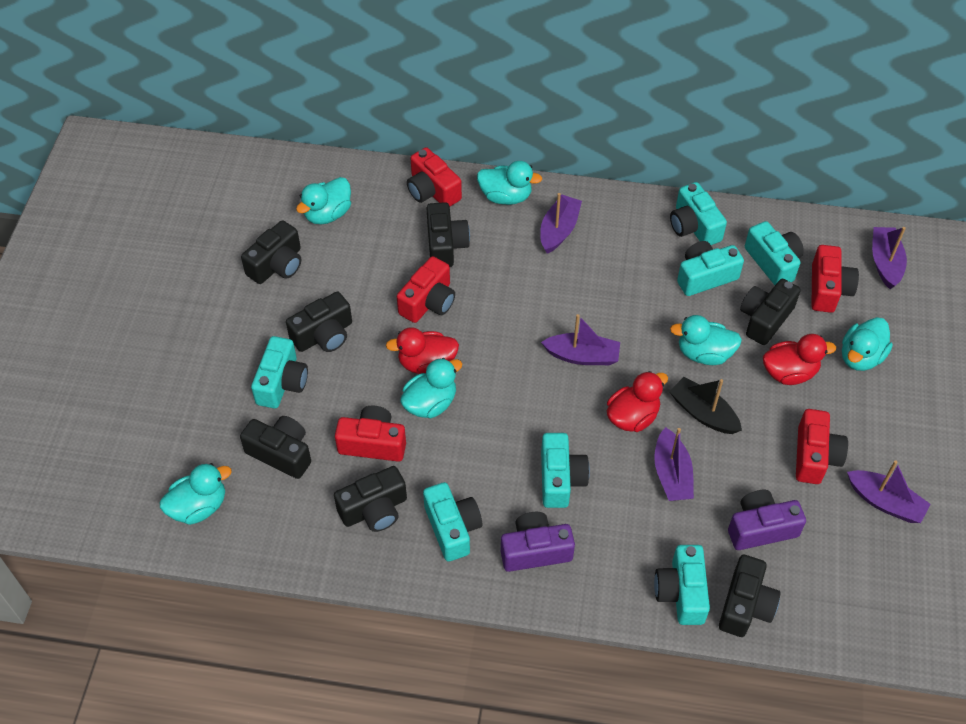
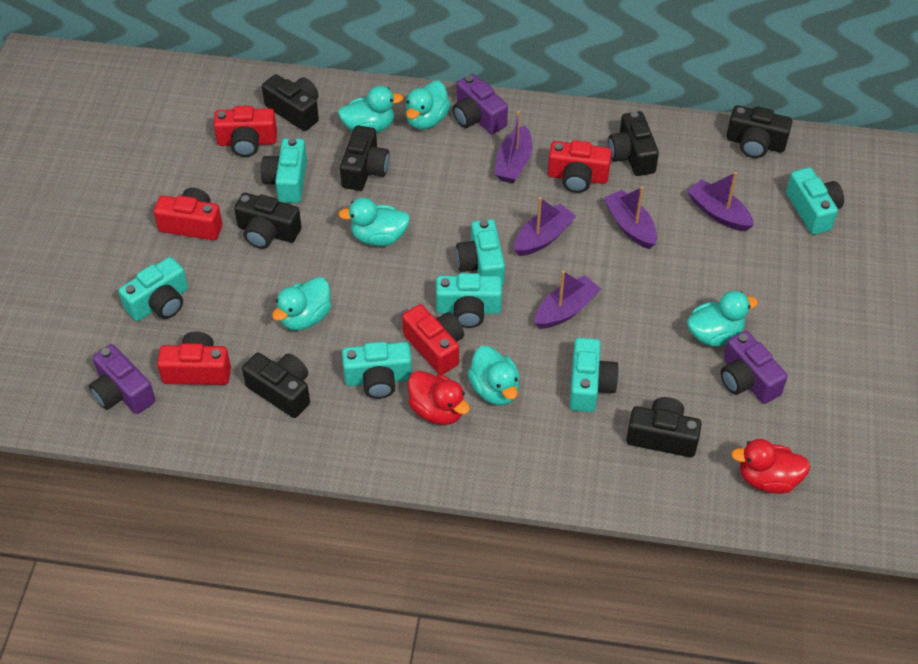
black boat: [669,377,742,434] = 1 -> none = 0
purple camera: [501,512,575,572] [728,490,806,550] = 2 -> [89,344,156,414] [453,74,508,134] [721,331,788,404] = 3
red duck: [386,327,459,374] [607,371,668,432] [763,334,836,385] = 3 -> [408,371,470,425] [731,439,811,494] = 2

